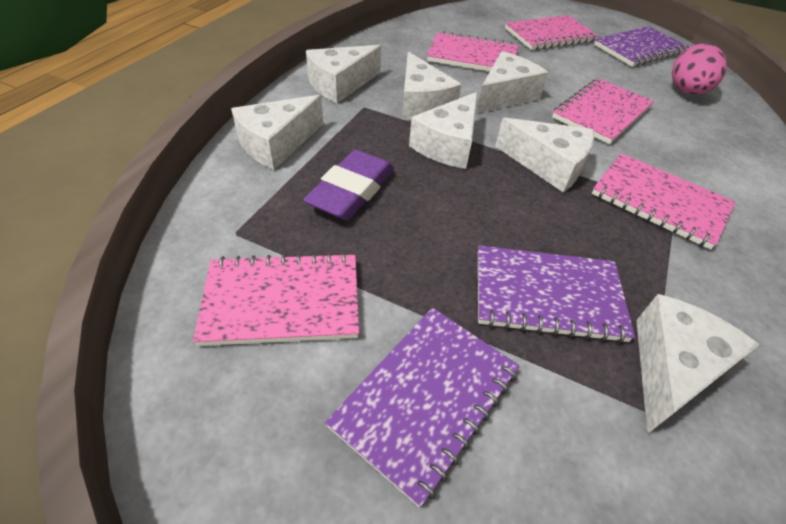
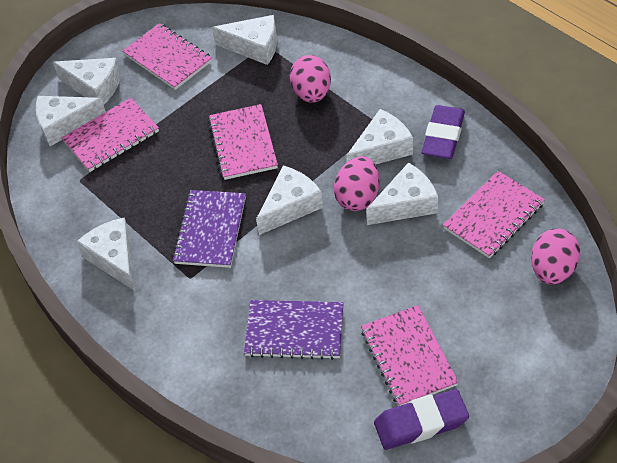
pink egg: [672,44,727,95] = 1 -> [290,55,331,103] [334,156,380,211] [531,229,580,285] = 3
purple eraser: [303,150,394,220] = 1 -> [374,389,469,450] [422,105,465,159] = 2
purple notebook: [325,308,519,508] [478,246,635,343] [594,26,689,67] = 3 -> [172,190,246,268] [244,300,343,360] = 2

